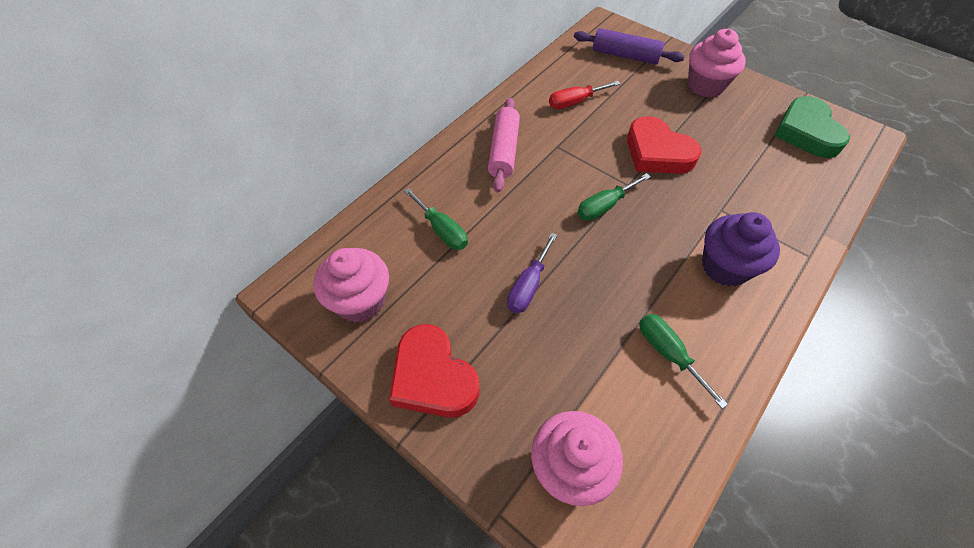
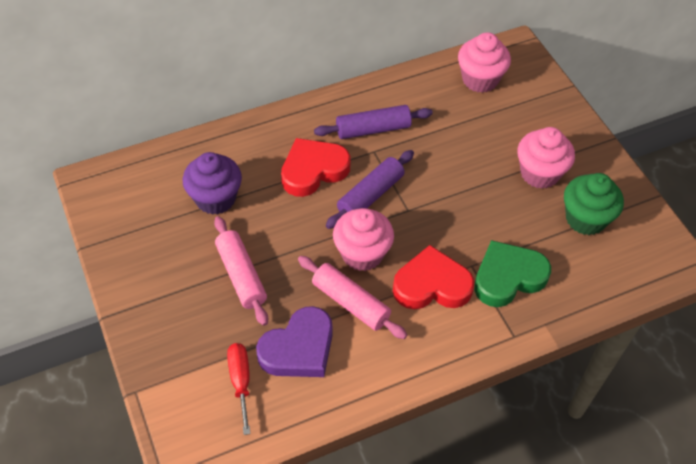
green cupcake: none = 0 -> [564,173,624,235] = 1
green screwdriver: [404,188,468,250] [577,173,651,221] [639,314,728,409] = 3 -> none = 0
pink rolling pin: [488,98,520,192] = 1 -> [214,216,268,326] [298,256,407,339] = 2
purple heart: none = 0 -> [256,306,333,377] = 1
purple rolling pin: [574,28,685,65] = 1 -> [314,105,433,139] [326,150,414,229] = 2
purple screwdriver: [507,233,557,313] = 1 -> none = 0

